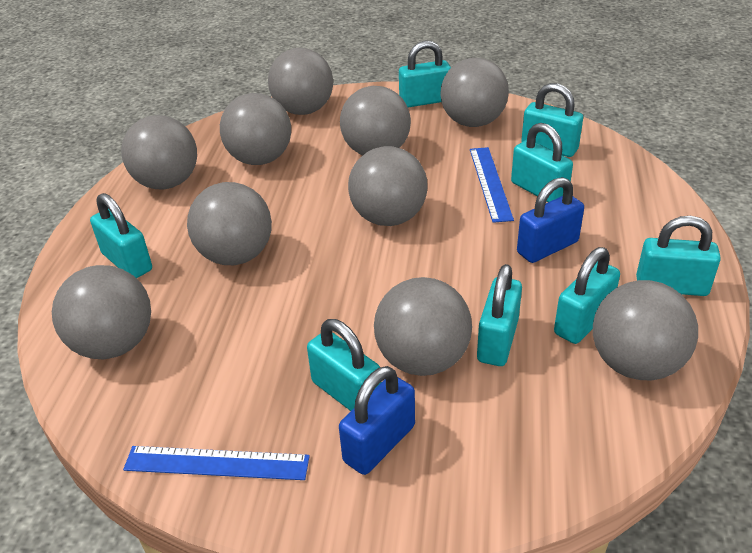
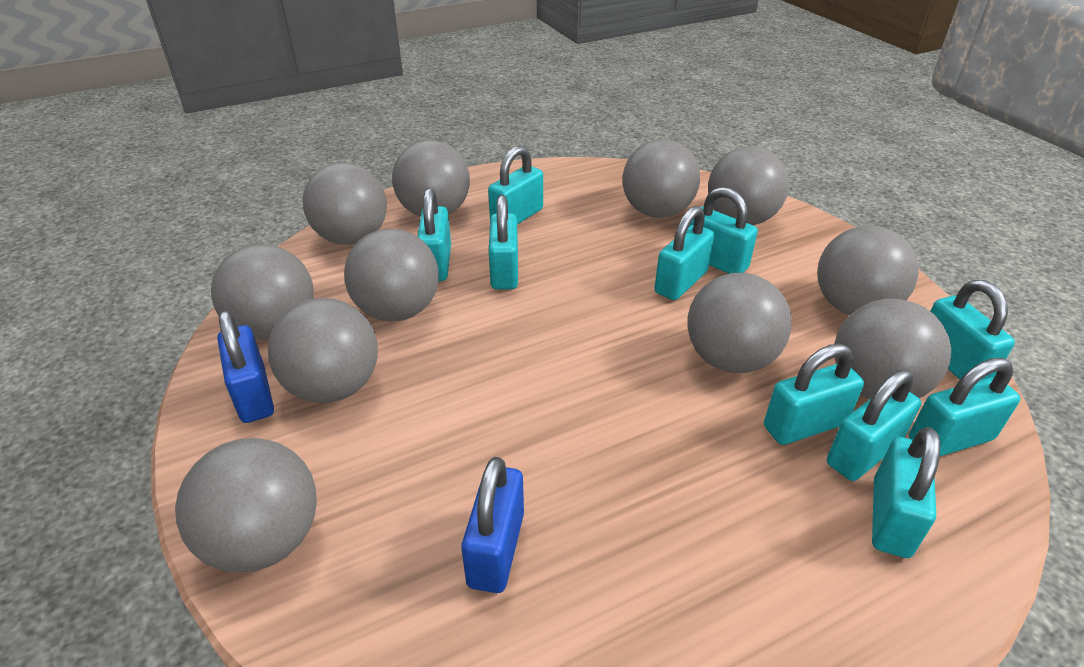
blue ruler: [123,446,310,480] [470,147,514,223] = 2 -> none = 0
grey ball: [52,265,151,359] [121,115,197,189] [187,182,272,265] [220,93,291,165] [268,48,333,115] [340,86,411,155] [348,146,428,226] [374,277,472,376] [440,58,509,127] [593,280,698,380] = 10 -> [175,438,317,573] [211,244,314,340] [268,298,378,403] [303,163,387,245] [344,228,439,322] [392,140,470,217] [622,139,700,218] [688,273,792,373] [708,146,789,225] [817,226,918,315] [834,299,951,399] = 11
turquoise padlock: [90,193,152,278] [307,319,381,411] [399,41,451,107] [477,264,522,366] [511,123,573,202] [521,83,583,157] [554,247,620,344] [636,216,721,296] = 8 -> [417,188,451,281] [488,146,543,225] [489,195,518,290] [655,206,714,300] [689,187,758,274] [764,344,864,445] [827,370,921,481] [872,427,940,558] [909,358,1021,456] [930,280,1015,380] = 10

